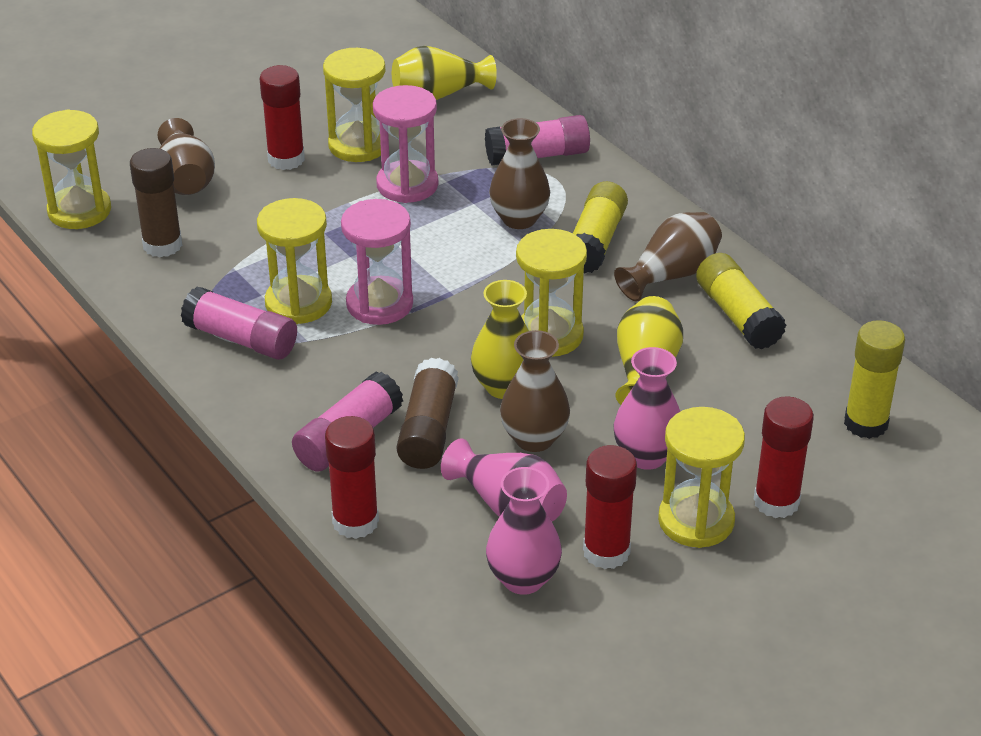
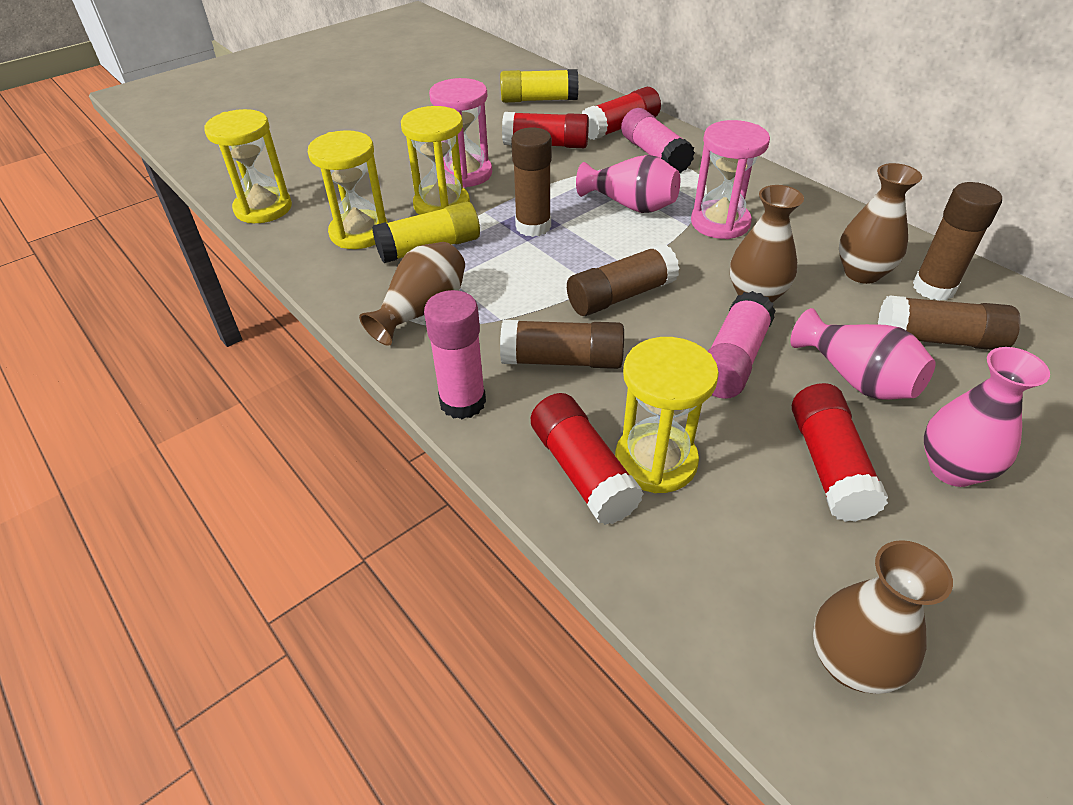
brown glue stick: [130,148,182,257] [397,358,459,469] = 2 -> [500,320,624,369] [511,128,552,237] [567,244,680,316] [878,296,1021,350] [913,182,1002,301] = 5
yellow glue stick: [573,181,628,273] [696,253,786,350] [844,320,905,439] = 3 -> [372,202,480,263] [500,69,578,103] = 2
yellow hourglass: [32,109,111,229] [257,198,332,324] [323,48,385,162] [516,229,587,357] [658,407,745,548] = 5 -> [204,109,292,223] [308,130,388,249] [401,106,470,215] [615,337,719,493] = 4
yellow vase: [392,46,497,100] [471,280,529,399] [616,296,683,405] = 3 -> none = 0

